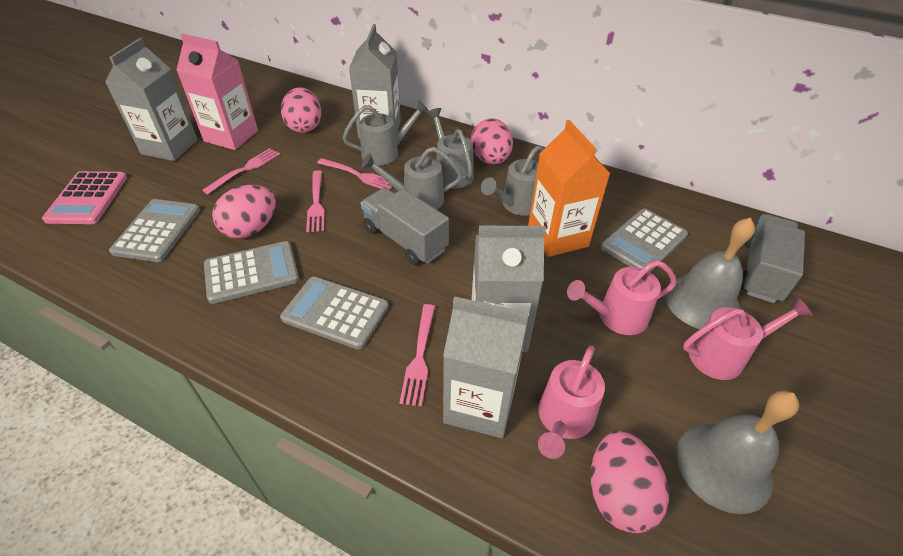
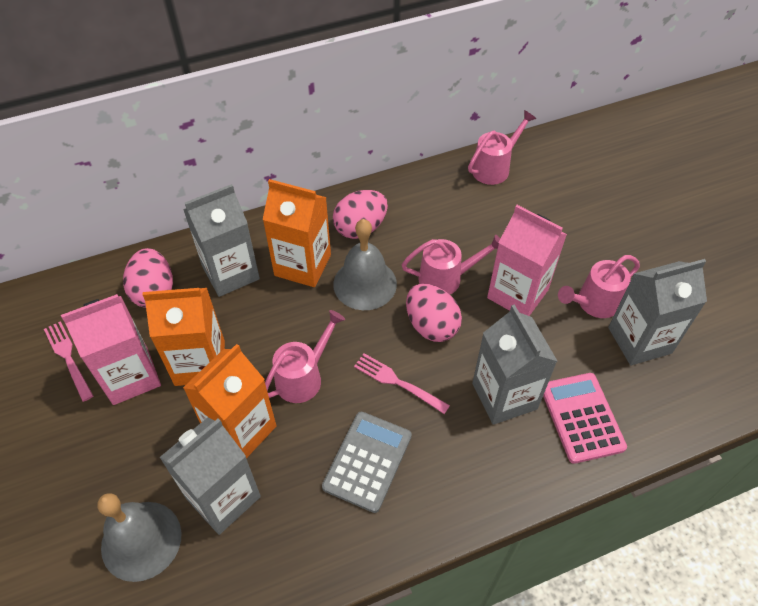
grey calculator: [109,199,200,262] [204,241,299,304] [280,276,389,350] [601,208,688,272] = 4 -> [322,412,412,513] = 1
grey truck: [361,188,449,265] [741,214,805,303] = 2 -> none = 0
grey watering can: [342,100,429,165] [361,147,462,210] [427,108,474,189] [481,146,544,216] = 4 -> none = 0
orange carton: [528,120,611,257] = 1 -> [142,288,225,386] [183,344,277,458] [263,179,331,287] = 3
pink carton: [176,34,258,150] = 1 -> [61,294,161,405] [487,205,567,316] = 2
pink egg: [212,185,276,239] [281,87,321,133] [471,118,513,164] [591,431,669,533] = 4 -> [123,248,173,308] [333,190,388,239] [406,284,462,342] = 3
pink fork: [202,148,280,194] [306,170,325,232] [317,158,392,190] [399,304,435,406] = 4 -> [44,321,93,402] [354,353,450,414] = 2
pink watering can: [538,345,605,459] [567,260,677,335] [683,297,813,380] = 3 -> [265,310,345,403] [401,235,500,294] [468,110,536,185] [558,255,640,318] = 4

